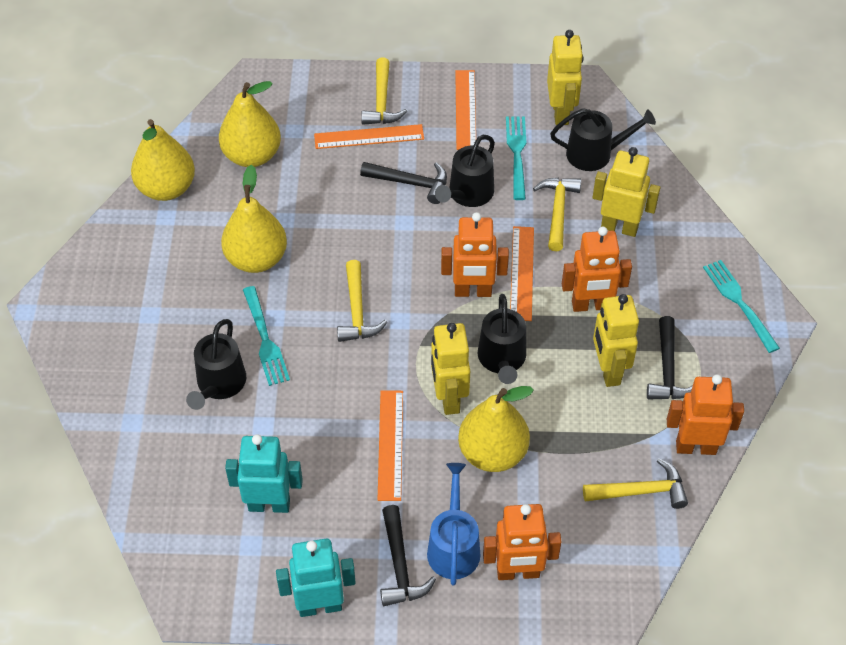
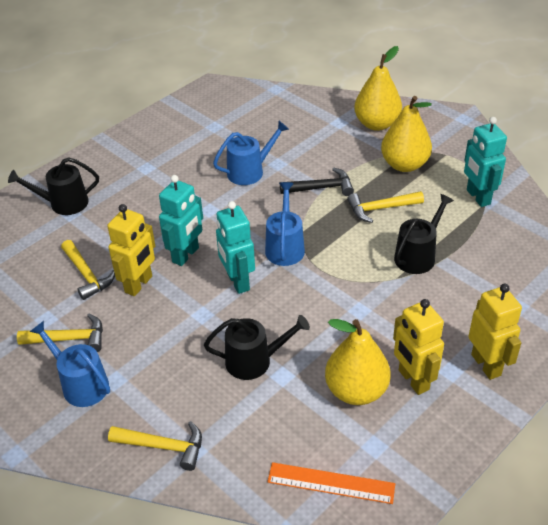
black hammer: [360,162,447,204] [380,505,436,606] [647,316,693,400] = 3 -> [280,168,354,196] = 1
black watering can: [186,319,246,410] [435,135,495,207] [478,294,526,384] [550,108,656,171] = 4 -> [8,157,99,215] [204,315,310,380] [394,194,454,274] = 3
blue watering can: [427,463,480,585] = 1 -> [30,321,110,407] [213,121,289,185] [265,182,305,266] = 3
orange robot: [441,212,509,297] [483,504,562,580] [562,226,632,312] [667,374,744,455] = 4 -> none = 0
orange ruler: [314,124,424,149] [377,391,403,501] [455,70,476,150] [510,226,534,321] = 4 -> [267,462,395,504] = 1
turquoise fork: [243,286,290,386] [506,116,526,200] [703,260,780,353] = 3 -> none = 0
turquoise robot: [225,434,303,513] [276,539,356,617] = 2 -> [159,175,203,266] [216,201,255,294] [464,117,507,207] = 3
yellow pear: [131,119,195,201] [219,81,281,167] [221,165,287,273] [458,386,534,472] = 4 -> [325,319,391,405] [354,46,402,131] [381,96,432,172] = 3
yellow robot: [431,323,470,415] [547,30,583,125] [593,147,660,237] [593,294,639,387] = 4 -> [107,204,155,296] [393,299,444,395] [468,284,522,380] = 3

